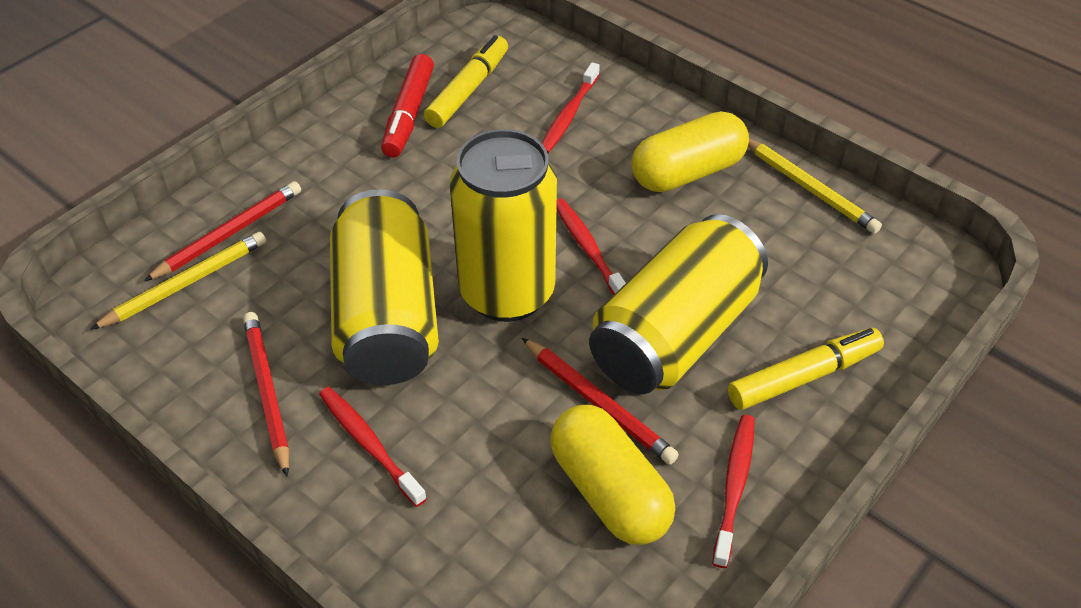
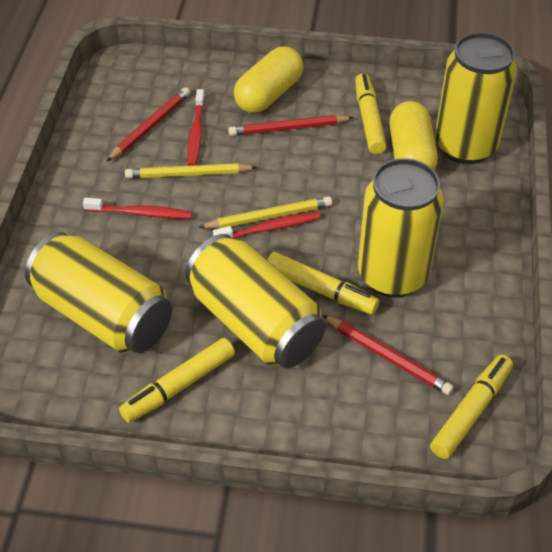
red marker: [381,54,434,158] = 1 -> none = 0
red toothbrush: [319,387,427,507] [542,62,600,153] [556,199,626,295] [712,415,755,568] = 4 -> [83,198,192,219] [188,89,205,166] [213,212,321,239] = 3
yellow can: [330,189,439,385] [450,129,557,322] [589,214,768,394] = 3 -> [25,232,172,353] [185,234,326,368] [358,158,444,297] [435,32,517,164] = 4
yellow marker: [424,35,508,128] [728,328,884,410] = 2 -> [119,338,235,423] [267,252,379,315] [355,73,387,154] [430,355,513,459] = 4

